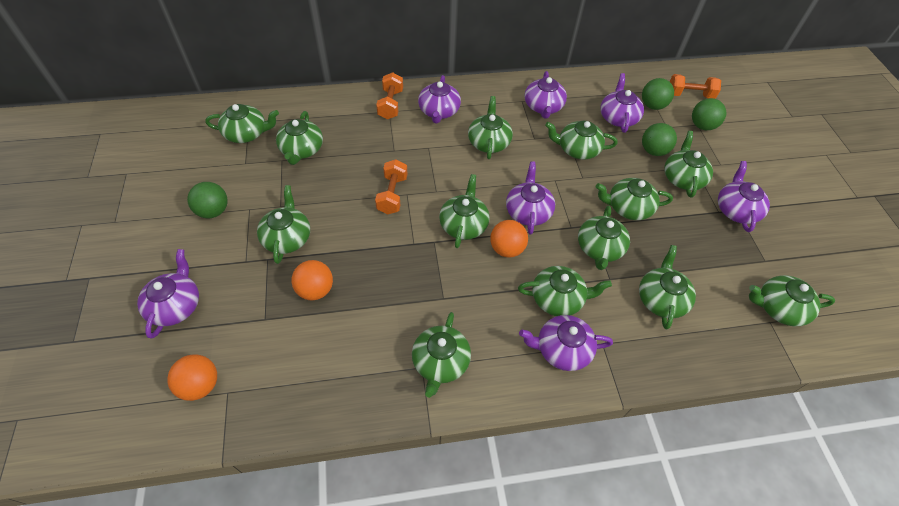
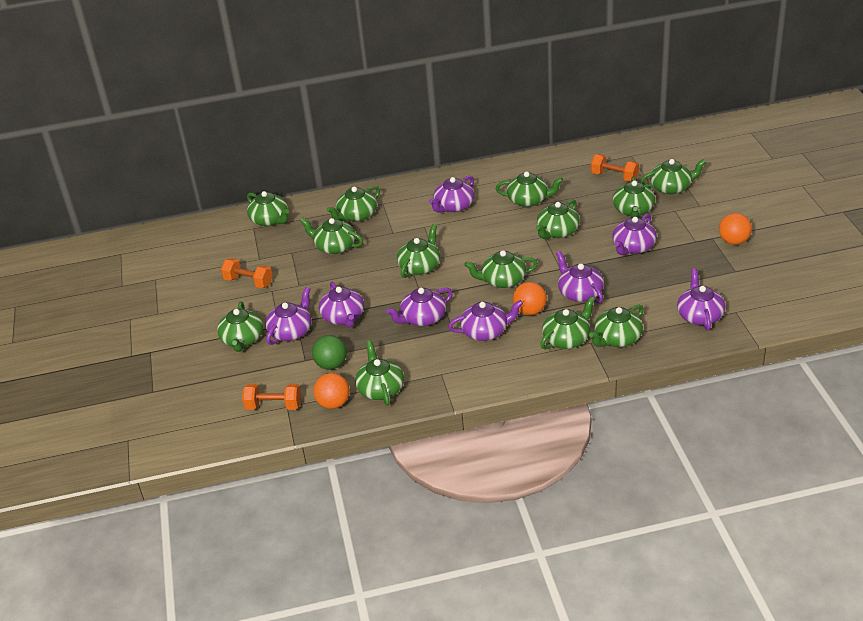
green ball: [187,182,228,218] [642,78,674,110] [642,123,677,156] [692,98,726,130] = 4 -> [312,335,347,370] = 1
purple teapot: [137,249,199,339] [418,75,461,123] [506,161,555,235] [519,315,613,371] [524,71,567,119] [600,73,644,133] [718,161,770,232] = 7 -> [265,287,311,345] [319,281,364,328] [386,288,453,326] [429,176,474,213] [448,300,523,341] [556,251,604,303] [612,214,657,255] [677,268,725,331] = 8

